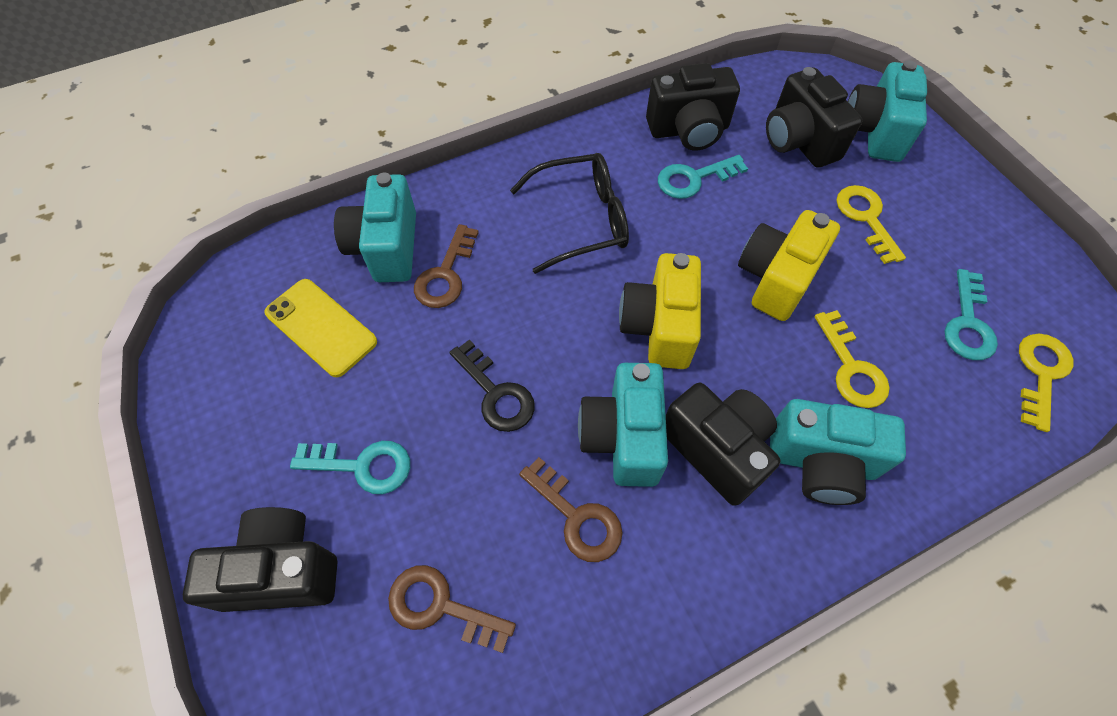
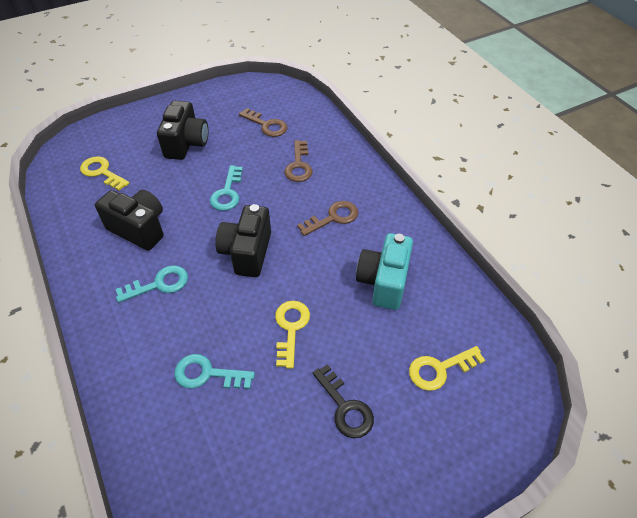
black camera: [183,507,337,612] [646,63,740,151] [666,382,780,506] [766,67,863,168] = 4 -> [95,190,164,251] [157,101,208,160] [215,204,271,277] = 3
black glasses: [510,153,629,274] = 1 -> none = 0
turquoise camera: [334,172,416,282] [578,363,668,487] [770,399,906,505] [848,60,927,162] = 4 -> [356,233,413,310] = 1
yellow camera: [619,253,701,369] [738,210,840,321] = 2 -> none = 0
yellow phone: [264,279,377,377] = 1 -> none = 0

